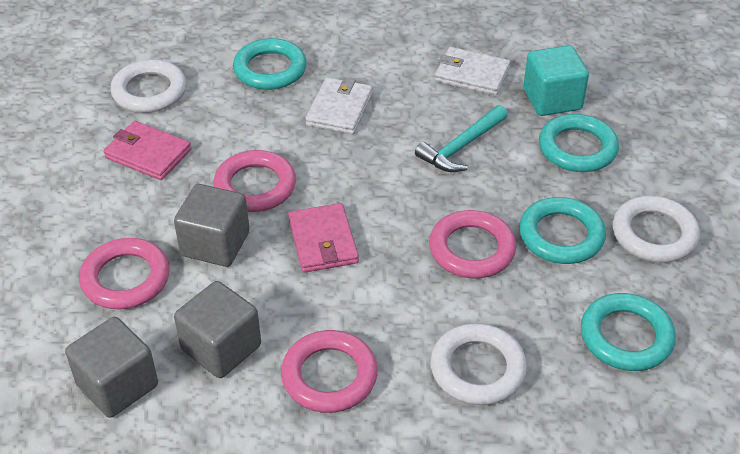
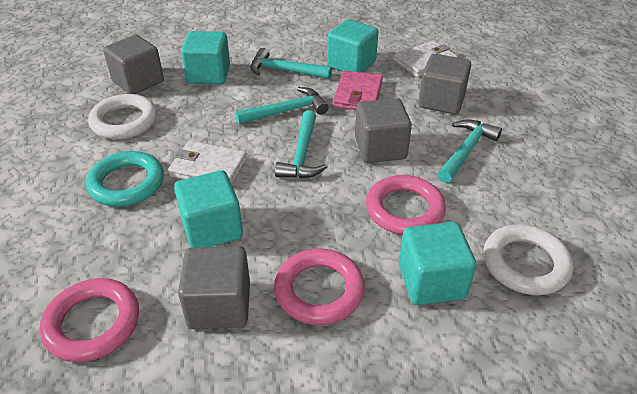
grey cube: [65,317,158,418] [174,184,250,267] [174,281,261,378] = 3 -> [103,35,164,94] [178,246,250,329] [355,98,412,163] [418,54,471,114] = 4
pink ring: [79,238,169,309] [214,150,296,212] [281,330,378,413] [429,210,516,278] = 4 -> [40,278,139,362] [274,248,365,325] [366,175,446,235] = 3
pink wallet: [103,121,191,180] [288,203,359,273] = 2 -> [333,71,383,110] = 1
turquoise cube: [523,45,589,116] = 1 -> [174,170,243,247] [181,31,230,84] [327,19,378,73] [399,222,476,305] = 4
turquoise hammer: [415,105,508,172] = 1 -> [235,87,329,124] [250,48,332,79] [275,110,327,178] [437,119,502,183] = 4
turquoise ring: [233,38,307,90] [519,197,606,264] [539,114,619,172] [581,293,676,371] = 4 -> [86,151,164,206] = 1
white ring: [110,59,186,113] [430,323,527,405] [612,196,700,263] = 3 -> [88,94,157,139] [483,224,573,295] = 2

